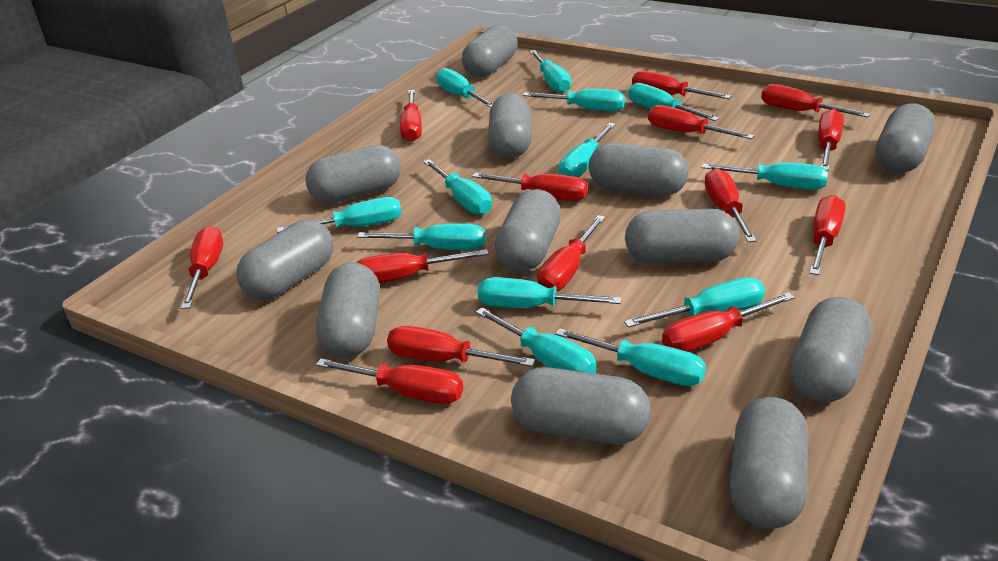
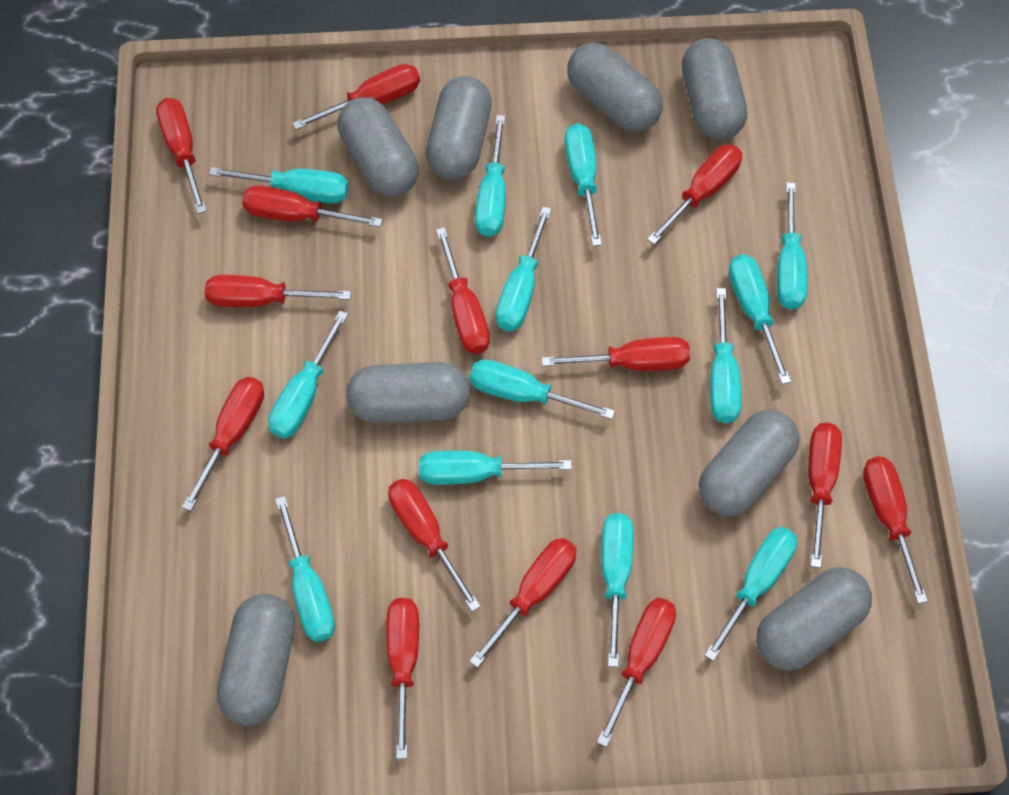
grey capsule: [236,220,333,300] [305,145,401,203] [316,262,380,358] [462,25,518,77] [488,93,532,158] [495,189,561,271] [511,367,651,444] [588,143,689,196] [625,209,739,264] [729,397,808,529] [790,297,871,403] [876,104,935,173] = 12 -> [217,594,295,726] [337,97,419,197] [346,362,471,423] [426,76,492,180] [567,42,663,132] [682,38,747,141] [699,410,800,516] [756,567,872,671] = 8

